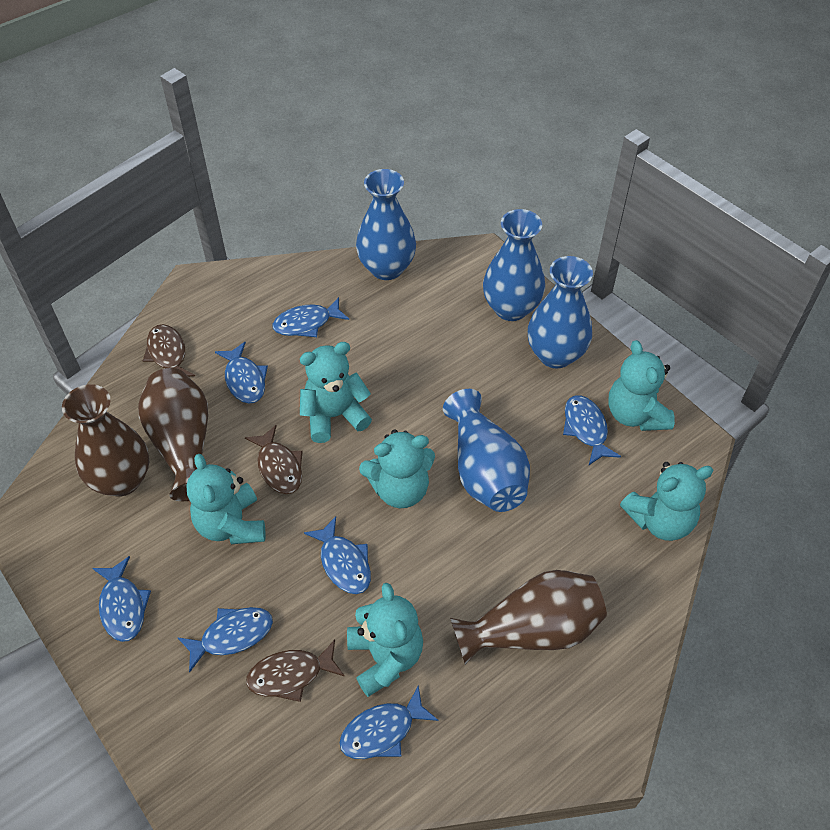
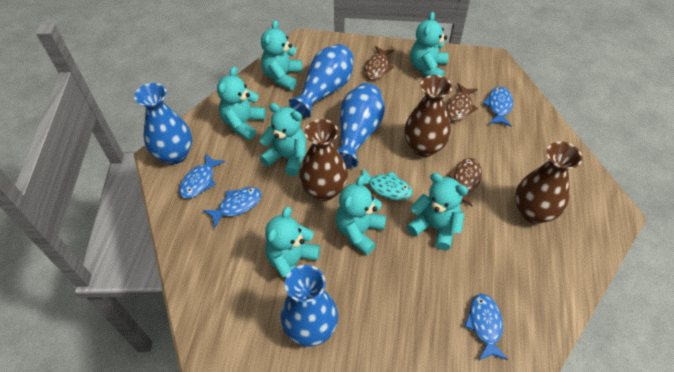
blue fish: [92,556,151,642] [177,607,273,672] [215,342,268,404] [272,297,349,337] [304,516,371,594] [340,685,438,759] [563,395,621,465] = 7 -> [179,154,225,199] [203,187,262,228] [464,294,508,361] [483,86,513,127] = 4
turquoise fish: none = 0 -> [355,168,413,200] = 1
turquoise teddy bear: [186,454,265,544] [300,342,372,443] [347,583,423,697] [359,430,435,508] [608,340,675,431] [620,462,713,541] = 6 -> [217,67,266,140] [260,103,306,176] [261,20,302,90] [265,207,320,278] [336,175,386,255] [407,173,468,250] [410,12,448,77] = 7

